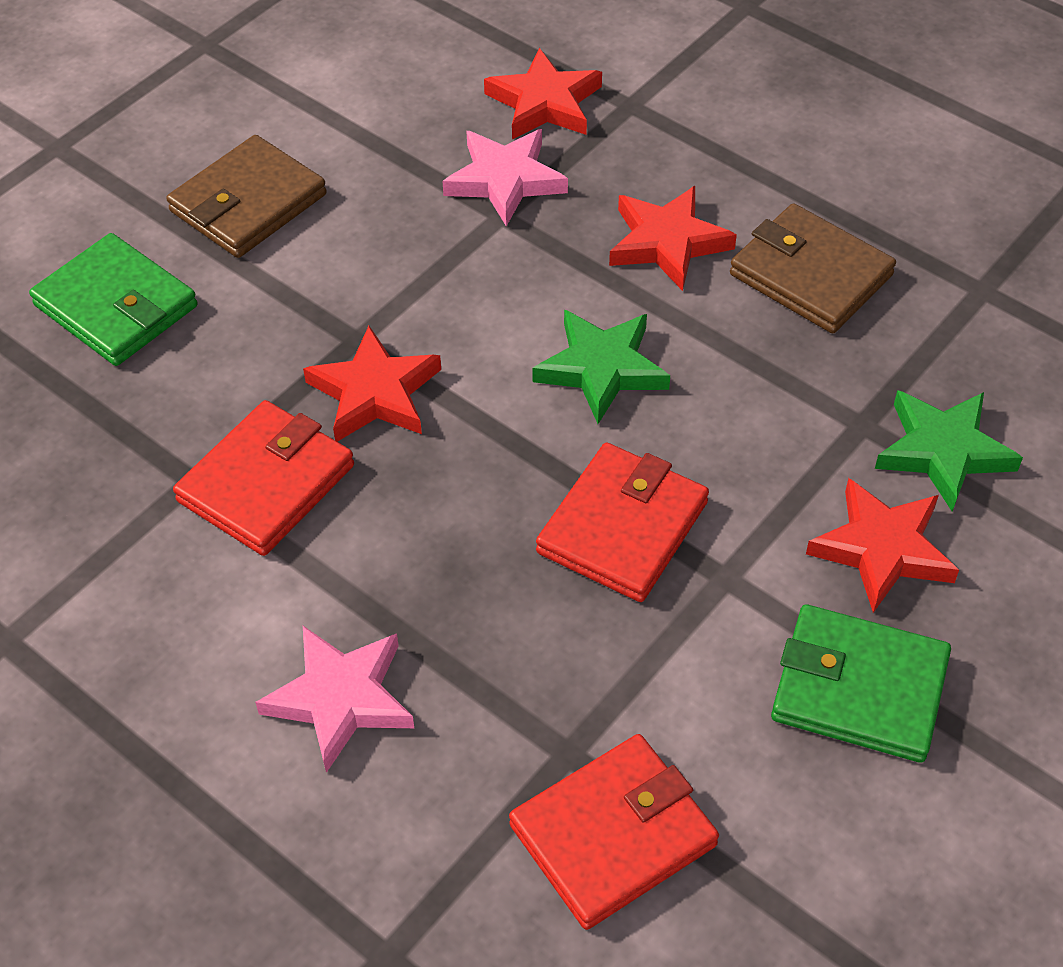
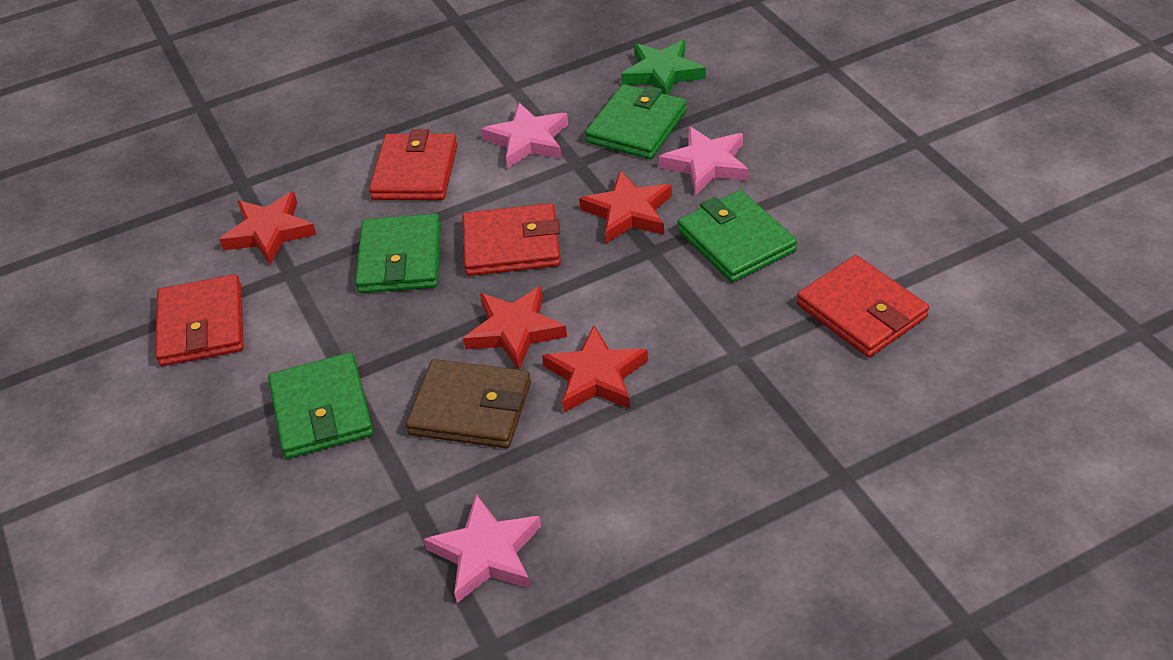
brown wallet: [166,135,327,258] [730,203,896,333] = 2 -> [406,359,531,448] = 1
green star: [532,310,670,424] [875,390,1023,512] = 2 -> [621,40,706,95] = 1
green wallet: [29,233,198,366] [771,604,951,763] = 2 -> [268,352,373,459] [355,214,441,293] [585,84,687,159] [677,190,797,283] = 4
pink star: [255,626,414,773] [442,129,568,226] = 2 -> [424,494,541,603] [481,103,568,169] [659,126,749,195] = 3
red wallet: [173,400,354,556] [509,734,719,930] [536,443,709,602] = 3 -> [155,274,244,366] [369,129,458,200] [462,203,561,276] [797,255,929,357] = 4

